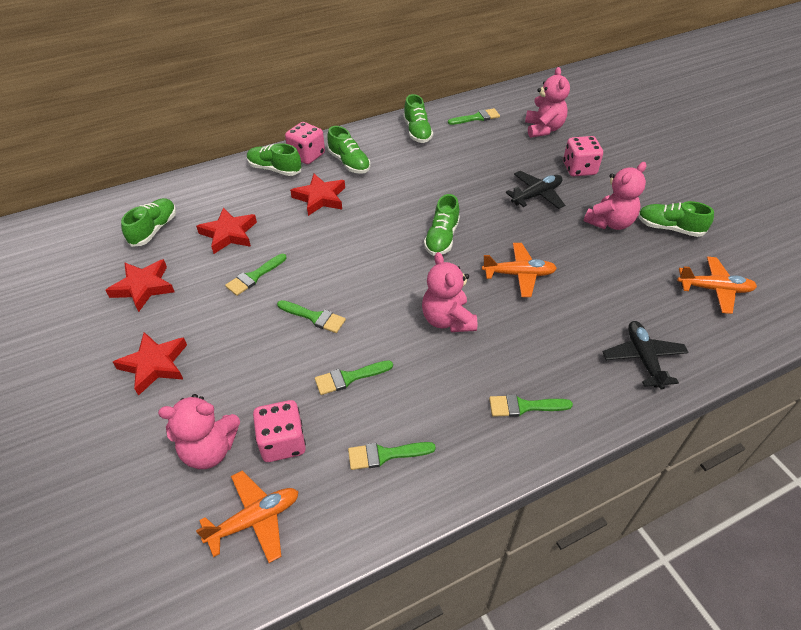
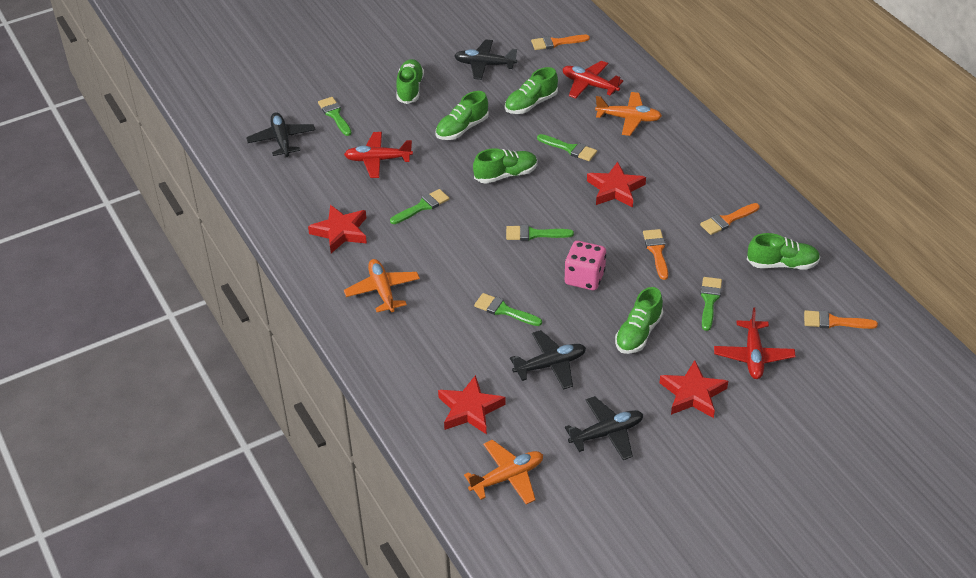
black plane: [506,171,565,209] [602,321,689,389] = 2 -> [246,112,315,157] [454,40,517,80] [510,330,586,390] [565,396,643,460] = 4
orange brush: none = 0 -> [531,35,590,50] [643,229,668,280] [700,203,760,235] [804,310,878,329] = 4
pink dice: [253,400,306,462] [285,122,325,164] [563,136,603,177] = 3 -> [565,241,606,290] = 1
pink teddy bear: [158,394,240,469] [422,252,477,332] [525,67,570,138] [584,162,647,230] = 4 -> none = 0
red plane: none = 0 -> [344,132,413,178] [562,61,623,99] [714,308,796,379] = 3

